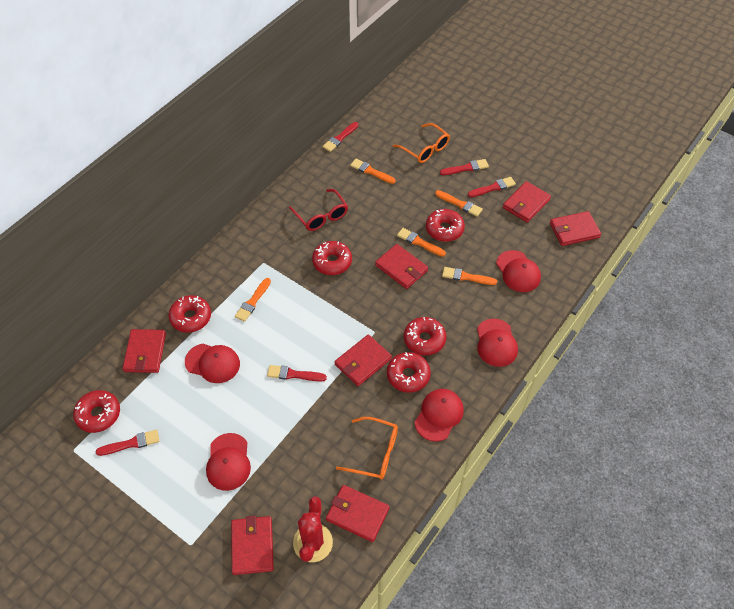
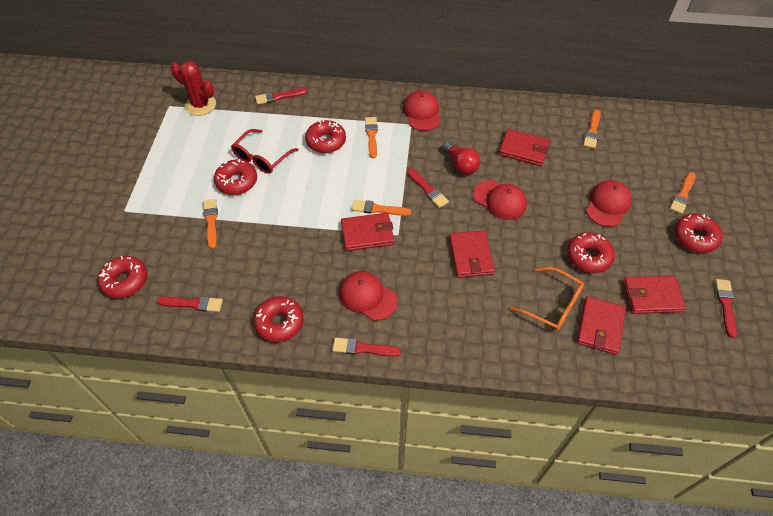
orange glasses: [336,417,398,480] [393,123,450,163] = 2 -> [510,267,584,331] = 1
red cap: [185,344,240,383] [206,433,251,491] [415,389,464,442] [477,319,518,367] [496,250,541,292] = 5 -> [339,271,398,321] [403,90,441,131] [473,180,527,220] [586,180,632,227] = 4
red light bulb: none = 0 -> [443,142,481,175] = 1
red wallet: [123,329,166,373] [231,515,274,575] [326,485,389,542] [335,335,392,386] [375,244,428,289] [503,181,551,223] [550,211,601,246] = 7 -> [341,213,394,251] [449,230,495,278] [499,129,550,166] [577,296,626,355] [623,276,686,314] = 5

